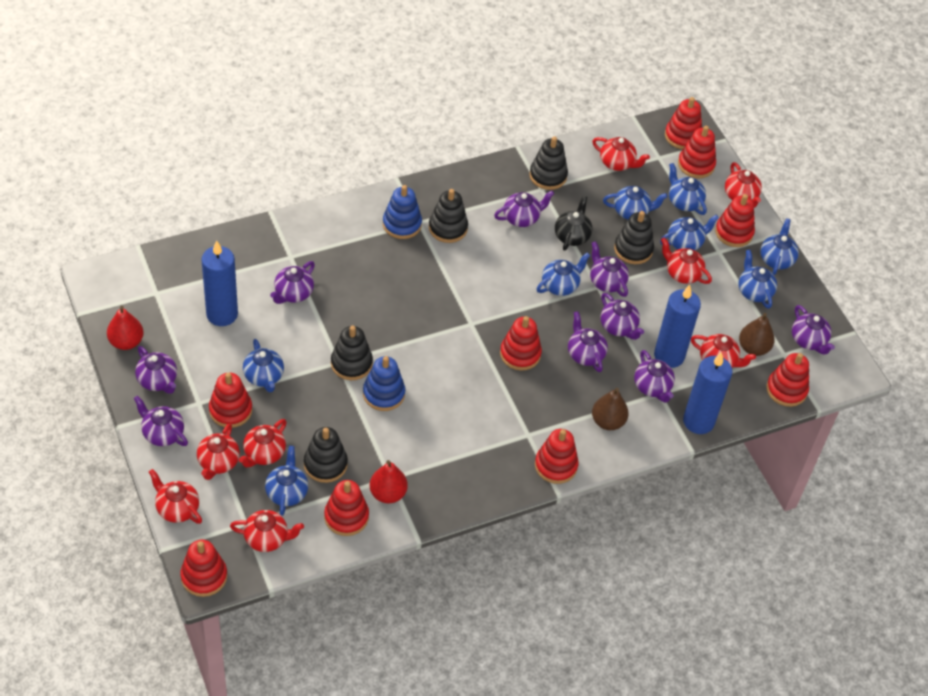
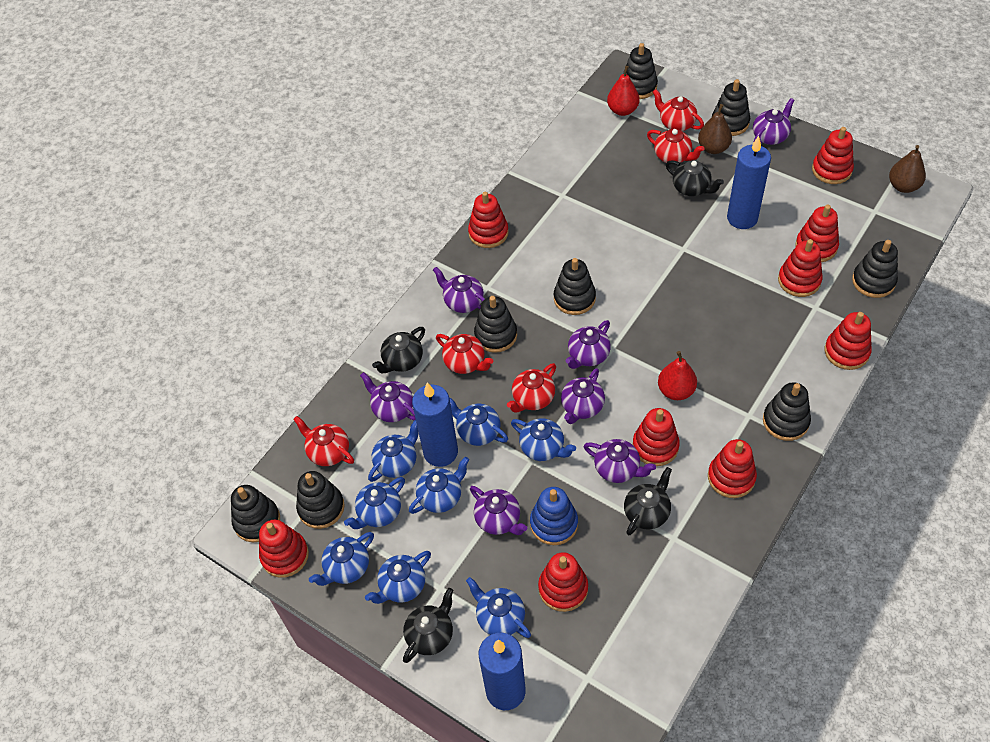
black stacking toy: [304,427,348,483] [331,326,373,380] [429,189,468,243] [529,136,568,190] [614,211,654,264] = 5 -> [231,485,280,542] [296,471,345,529] [474,296,517,353] [554,258,596,315] [623,43,658,99] [712,79,750,136] [763,382,811,441] [852,240,898,298] = 8
black teapot: [555,195,592,251] = 1 -> [372,327,425,373] [403,588,453,663] [624,467,672,535] [666,160,724,196] = 4
blue stacking toy: [363,356,405,411] [383,185,422,239] = 2 -> [530,487,578,545] = 1
purple teapot: [134,396,188,446] [135,346,177,394] [270,261,315,304] [494,190,554,227] [568,311,608,372] [590,241,629,297] [600,293,644,340] [634,350,675,403] [792,305,835,355] = 9 -> [360,372,415,422] [433,267,485,313] [470,486,527,535] [561,368,605,424] [566,320,611,369] [584,439,656,483] [753,98,795,145] = 7
red teapot: [149,469,202,524] [197,423,240,480] [230,510,304,552] [239,419,287,467] [592,137,650,171] [661,237,712,284] [691,334,756,368] [725,162,762,208] = 8 -> [293,416,354,466] [436,334,493,374] [507,363,556,413] [647,129,704,163] [653,89,704,131] = 5

